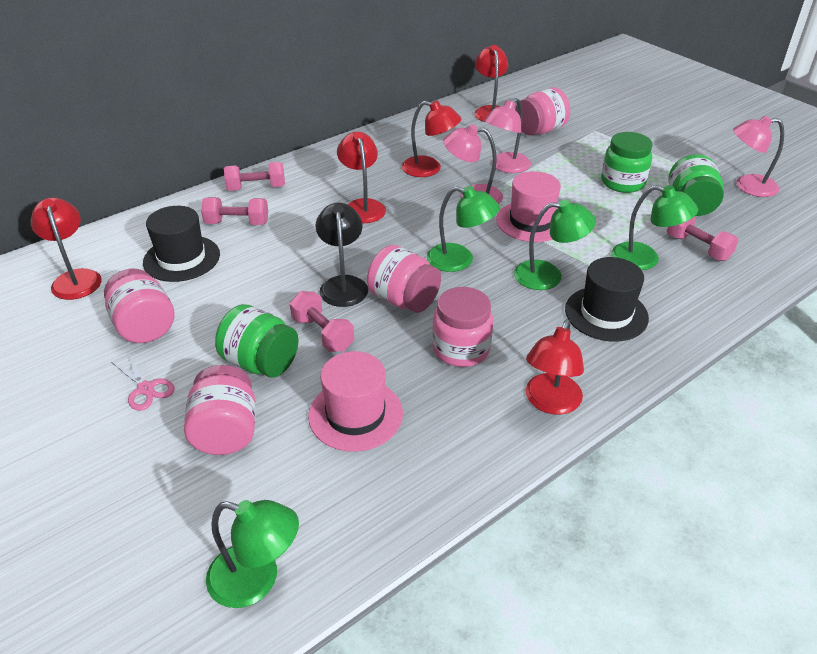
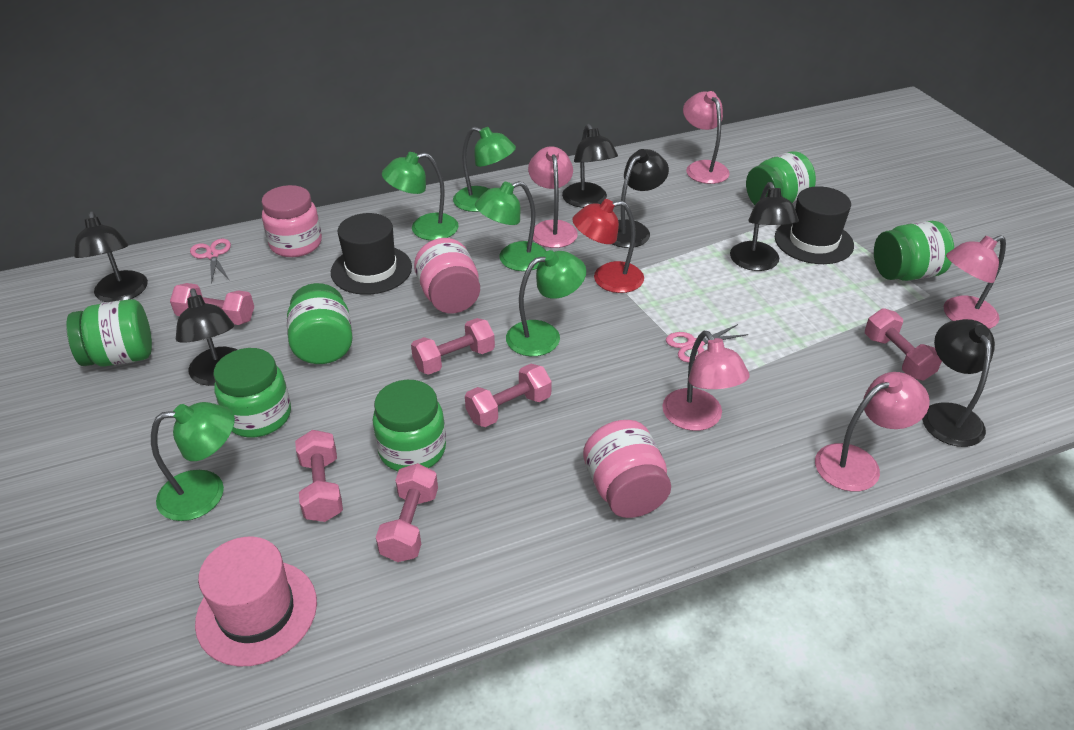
black lamp: [316,203,368,307] = 1 -> [74,211,148,302] [176,288,238,386] [562,124,618,208] [612,149,669,248] [730,182,799,271] [922,319,995,447] = 6
green jar: [215,304,299,378] [601,132,653,193] [668,154,724,216] = 3 -> [66,299,152,367] [213,348,291,438] [287,283,353,364] [373,380,446,471] [746,152,816,205] [874,221,954,281] = 6
green lamp: [206,500,299,608] [427,186,500,272] [514,199,596,290] [612,185,698,270] = 4 -> [151,402,235,521] [382,152,459,240] [453,127,516,212] [475,181,546,271] [506,250,586,356] = 5
pink dumbbell: [201,197,268,225] [224,162,285,191] [290,291,354,352] [667,216,739,261] = 4 -> [170,283,254,325] [295,430,343,522] [376,463,438,562] [411,318,495,375] [465,364,552,427] [865,308,942,381] = 6
pink hat: [308,351,403,452] [496,171,561,242] = 2 -> [195,537,317,666] = 1
pink jar: [104,268,175,343] [184,365,256,455] [367,245,441,313] [432,287,493,367] [515,87,570,136] = 5 -> [262,185,322,257] [414,238,480,313] [583,420,671,518] = 3
pink lamp: [443,124,503,204] [484,98,531,173] [733,116,784,197] = 3 -> [528,147,578,248] [662,331,750,431] [683,91,730,184] [815,372,930,492] [944,235,1006,329] = 5
pink scissors: [111,353,175,411] = 1 -> [190,239,231,284] [666,324,748,362] = 2
red lamp: [31,198,102,300] [337,132,386,223] [401,100,461,177] [474,45,508,122] [526,319,584,415] = 5 -> [572,199,644,293] = 1

